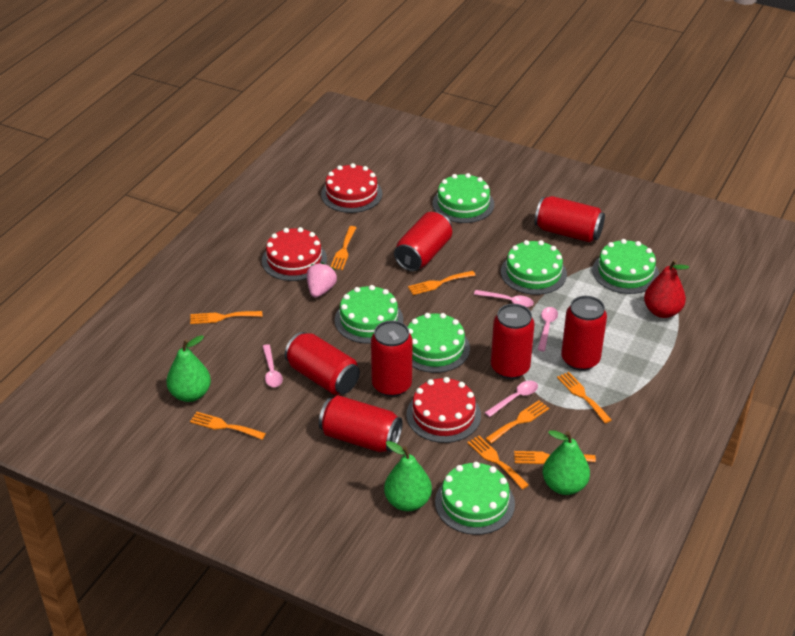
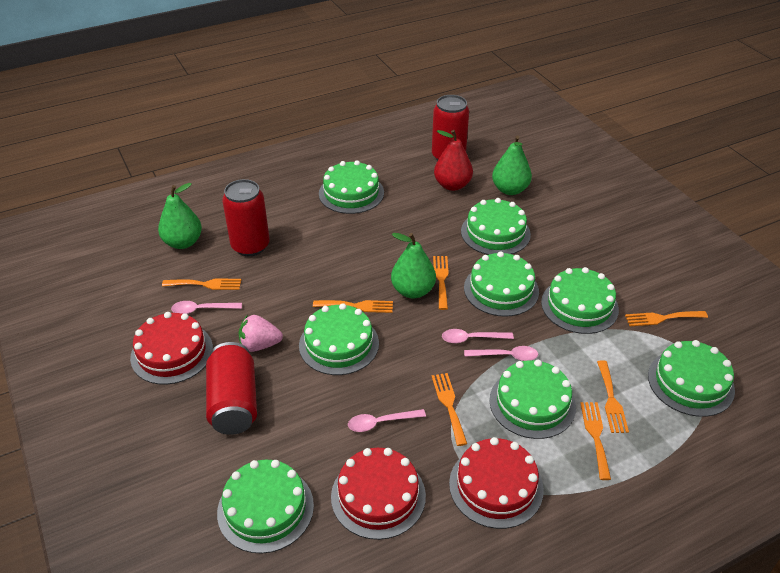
green cake: [335,285,403,344] [408,313,470,373] [433,173,494,223] [435,462,515,535] [501,240,567,295] [593,239,659,294] = 6 -> [217,460,314,554] [299,303,379,375] [319,160,384,214] [461,198,531,255] [464,251,539,317] [489,360,576,439] [541,267,619,334] [648,340,735,417] = 8
orange fork: [190,311,262,324] [190,412,266,440] [330,226,357,270] [408,271,476,295] [467,436,529,490] [485,400,549,444] [514,451,596,464] [557,372,612,423] = 8 -> [162,279,241,290] [313,300,393,313] [432,373,467,446] [433,256,449,310] [580,402,611,480] [597,360,629,433] [625,311,708,326] = 7
red can: [285,332,360,395] [319,395,403,452] [371,321,413,397] [394,212,452,272] [491,304,535,379] [535,196,605,242] [561,296,607,371] = 7 -> [206,342,257,435] [222,179,270,256] [432,95,469,161] = 3

